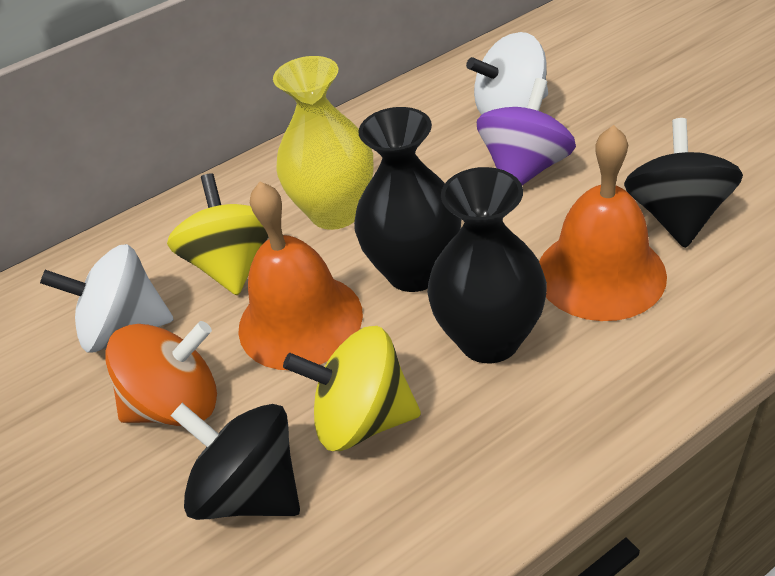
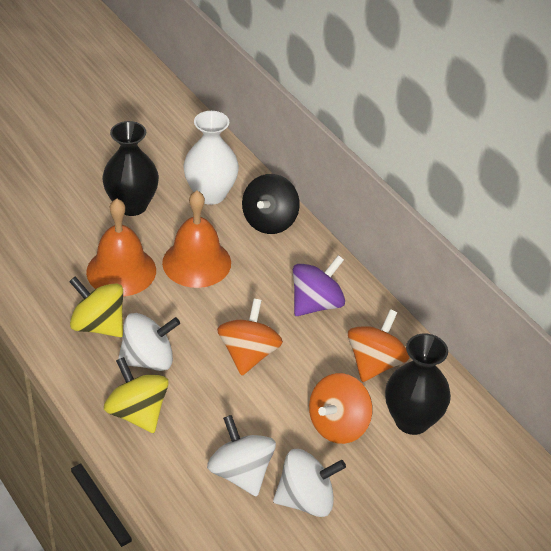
black spinning top: [170,403,300,520] [624,118,743,248] = 2 -> [242,174,300,234] = 1
orange spinning top: [105,321,217,426] = 1 -> [217,299,283,376] [309,373,373,444] [348,309,410,382] = 3
white spinning top: [40,244,174,353] [466,32,548,115] = 2 -> [118,313,180,371] [207,415,276,497] [273,449,346,517] = 3
white vase: none = 0 -> [183,111,239,205] = 1
yellow vase: [273,56,373,230] = 1 -> none = 0

